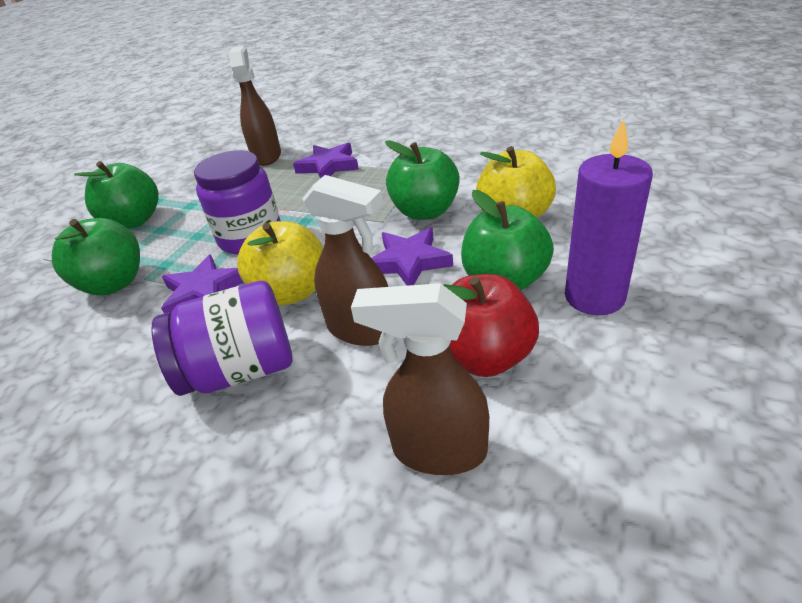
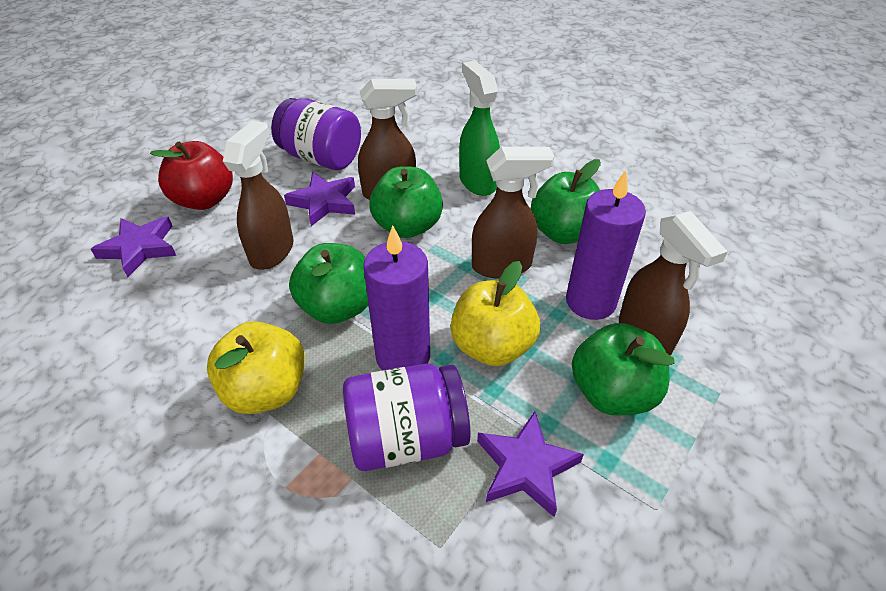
brown spray bottle: [229,46,281,166] [302,175,388,346] [351,283,489,475] = 3 -> [223,121,294,270] [358,79,417,200] [472,147,554,279] [619,211,728,356] = 4
green spray bottle: none = 0 -> [459,60,500,196] = 1
purple candle: [565,118,653,315] = 1 -> [363,225,430,370] [566,170,646,320] = 2

